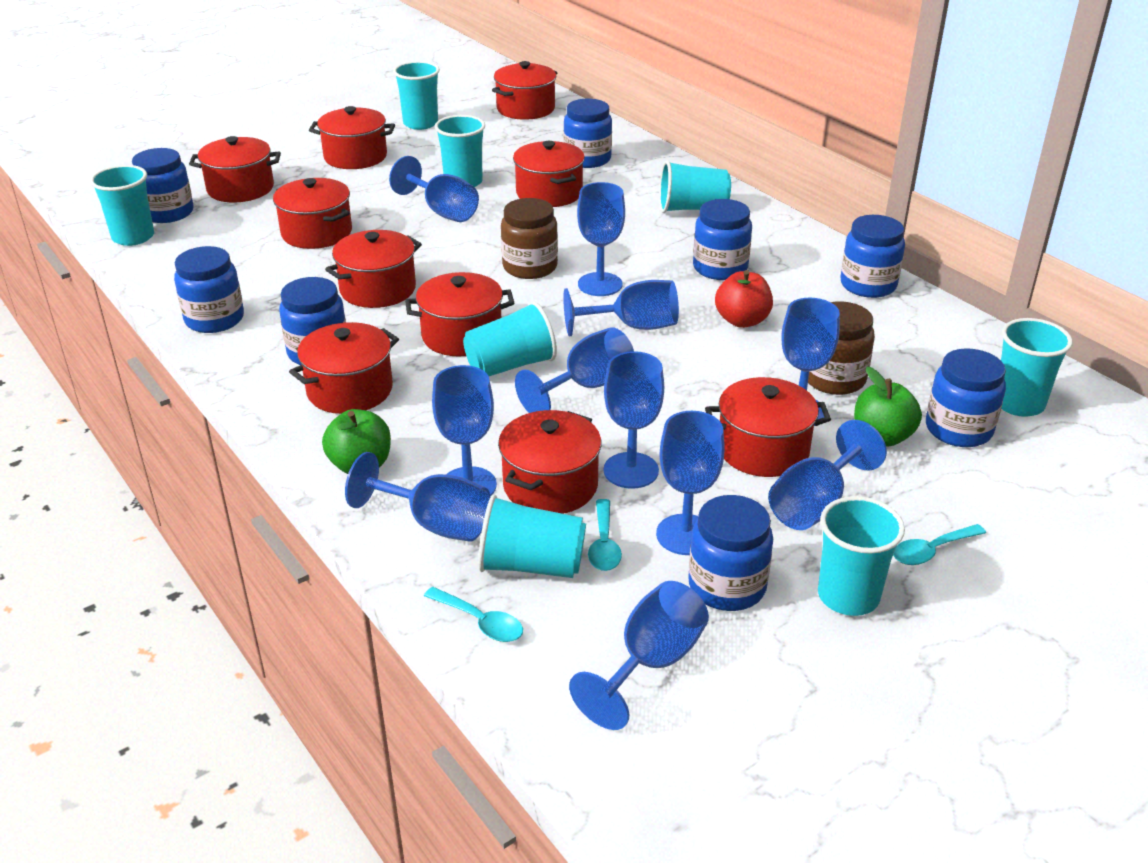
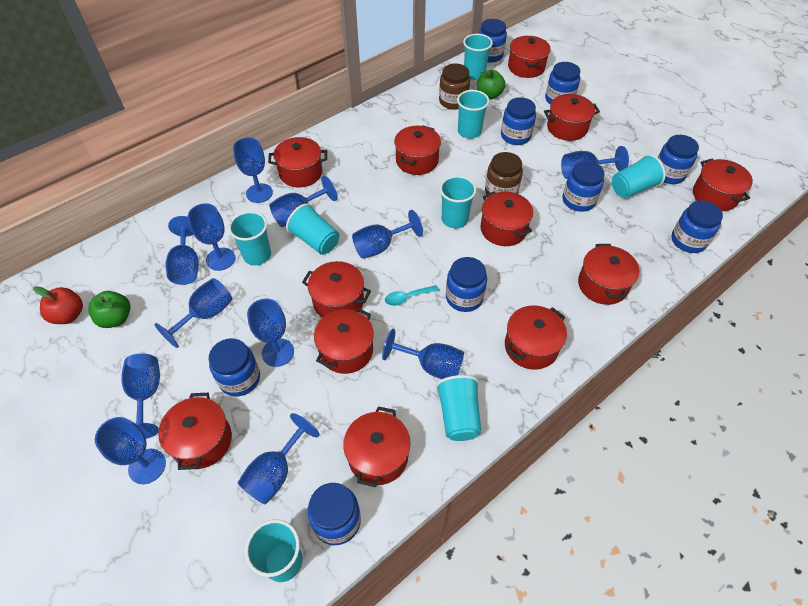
blue goblet: [345,452,490,542] [389,156,479,222] [432,365,497,497] [515,327,634,413] [563,280,679,336] [569,581,709,730] [577,182,625,296] [604,351,664,489] [656,411,725,555] [768,420,887,530] [781,298,840,426] = 11 -> [95,417,166,484] [121,353,160,439] [154,278,233,348] [166,216,199,285] [188,203,235,271] [233,137,273,203] [237,413,320,504] [247,299,294,367] [269,176,337,227] [352,210,423,259] [382,329,464,379] [561,146,629,179] = 12
blue jar: [132,148,193,223] [174,246,244,333] [279,277,346,365] [564,99,612,168] [688,495,773,611] [693,199,752,280] [840,215,905,298] [926,348,1006,447] = 8 -> [209,338,260,396] [308,483,361,545] [446,257,487,312] [479,19,507,63] [501,97,536,145] [545,62,580,105] [563,161,604,212] [658,135,699,184] [672,201,723,253] = 9
red pot: [189,136,281,202] [273,178,352,249] [289,322,399,414] [309,106,395,169] [325,230,422,308] [405,272,514,357] [492,61,558,120] [498,410,602,514] [513,141,585,207] [705,377,831,477] = 10 -> [158,393,232,470] [268,137,327,187] [302,261,371,318] [314,308,374,374] [343,406,410,487] [394,126,441,175] [480,192,533,246] [505,305,567,370] [508,36,551,78] [544,94,600,141] [578,244,640,305] [693,159,753,211] = 12
turquoise spoon: [424,587,523,642] [588,499,622,571] [893,524,986,565] = 3 -> [385,285,439,306] = 1

